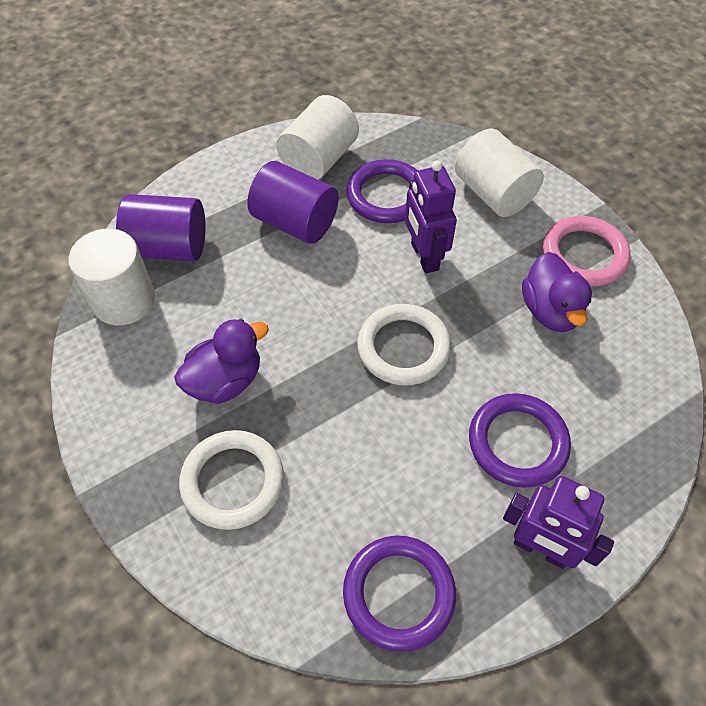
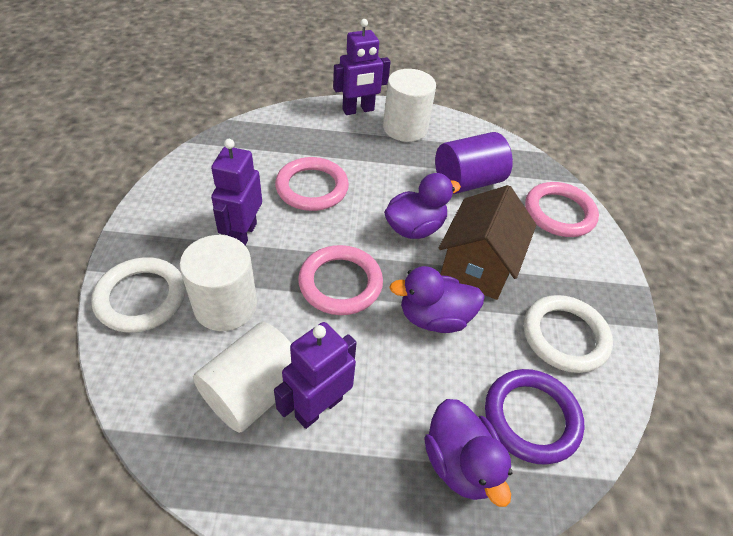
brown house: none = 0 -> [439,185,536,300] = 1
pink ring: [543,216,630,286] = 1 -> [275,157,349,211] [298,245,383,315] [525,182,599,237] = 3
purple cylinder: [116,194,206,261] [247,161,339,244] = 2 -> [435,132,513,194] = 1
purple duck: [174,319,269,404] [522,252,592,332] = 2 -> [384,173,461,239] [389,266,485,333] [424,399,512,507] = 3
purple ring: [343,535,456,652] [346,159,418,223] [469,393,571,488] = 3 -> [485,369,585,465] = 1
purple robot: [405,160,457,274] [503,476,614,569] = 2 -> [211,139,262,246] [274,322,357,429] [333,19,391,115] = 3

